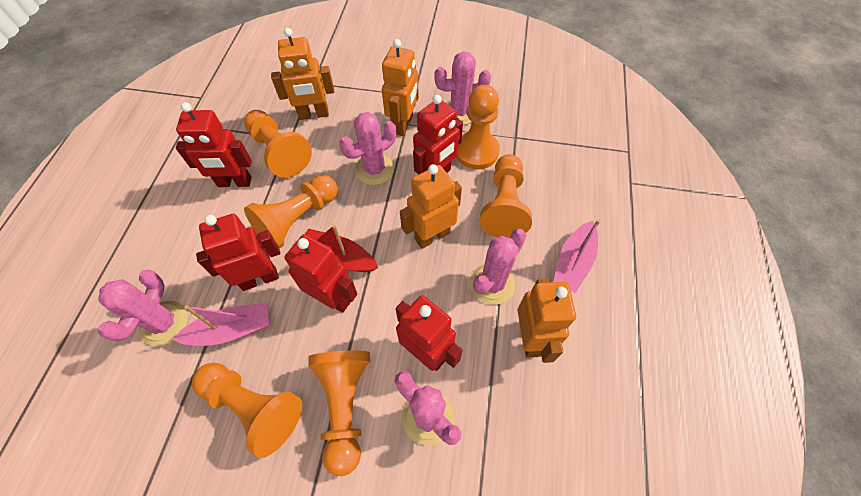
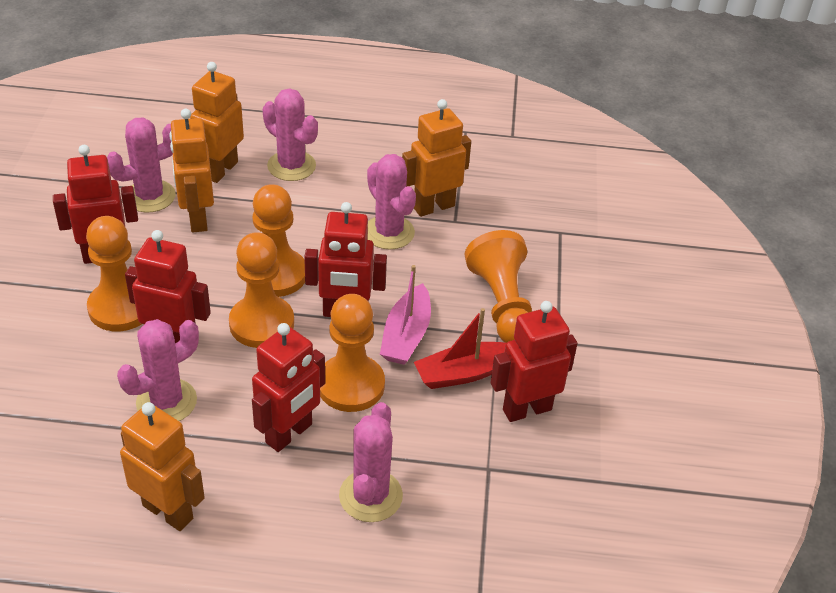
orange pawn: [192,363,302,458] [244,110,312,178] [244,175,338,248] [308,350,370,476] [456,85,500,169] [480,154,532,238] = 6 -> [86,216,142,331] [229,232,294,348] [246,184,305,297] [320,294,385,412] [465,230,532,343] = 5
pink boat: [172,303,269,346] [553,219,600,293] = 2 -> [380,265,431,365] = 1

